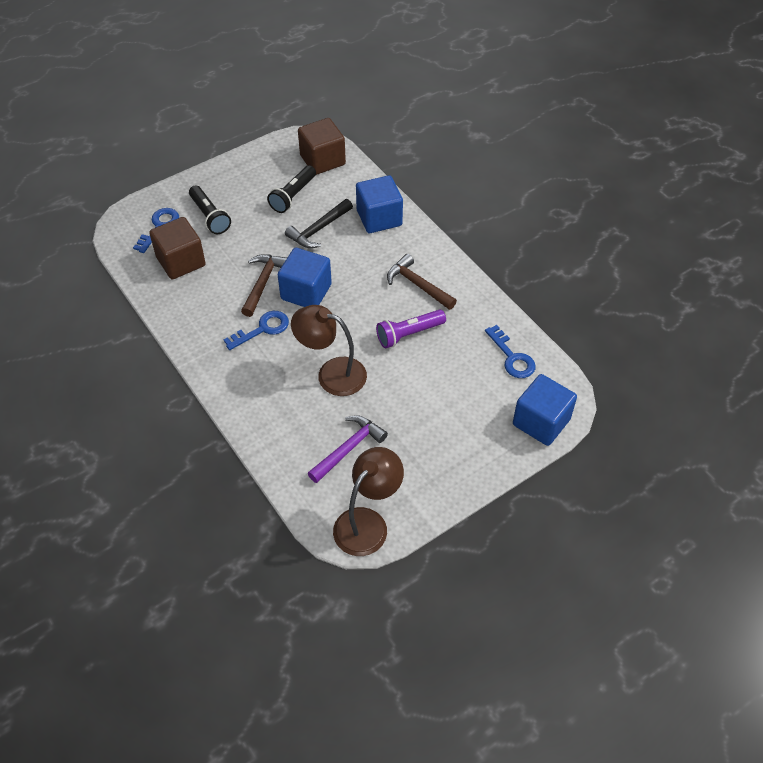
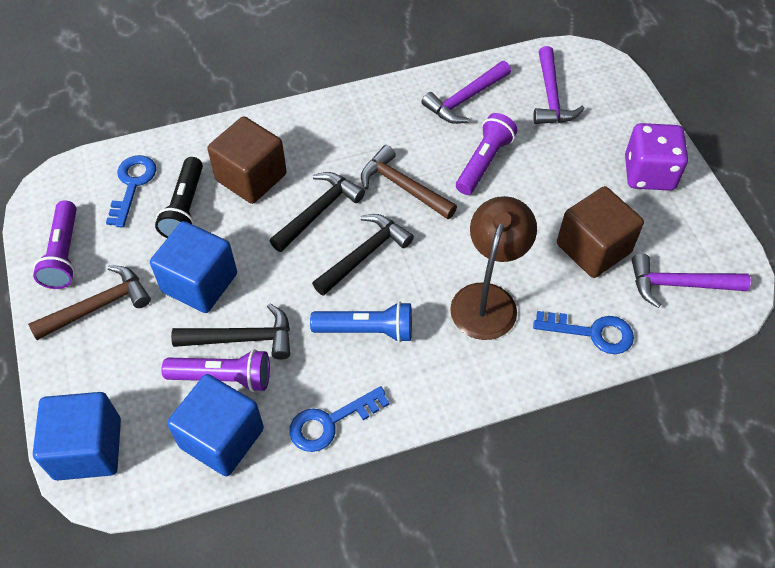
black flashlight: [189,186,231,234] [267,165,316,213] = 2 -> [155,157,203,238] = 1
black hammer: [285,199,353,248] = 1 -> [171,303,290,360] [270,172,365,252] [312,214,414,296] = 3
blue flashlight: none = 0 -> [310,302,412,343] = 1
brown lamp: [291,305,367,396] [333,447,404,556] = 2 -> [450,196,537,340] = 1
purple dice: none = 0 -> [625,123,688,191] = 1
purple flashlight: [376,310,446,348] = 1 -> [33,200,77,289] [161,349,270,392] [456,113,517,195] = 3
purple hammer: [308,415,388,483] = 1 -> [421,61,511,124] [533,46,584,124] [632,254,751,308] = 3

